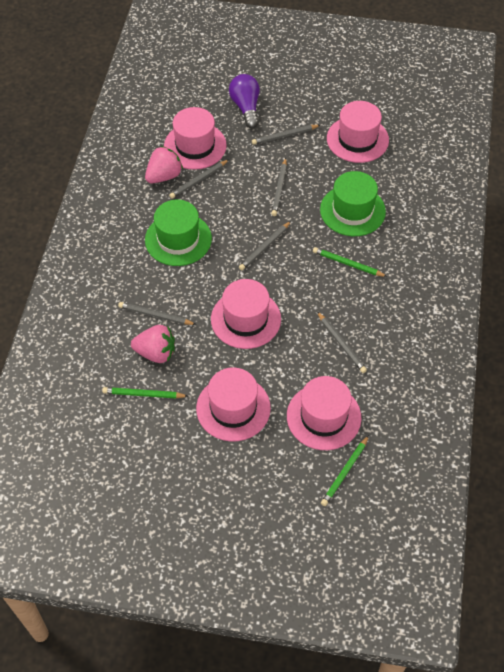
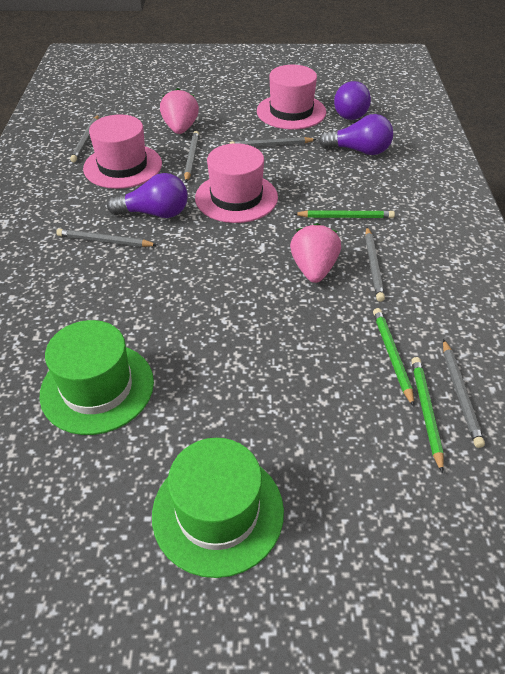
pink hat: [164,107,227,170] [196,367,271,442] [211,279,281,349] [287,376,361,450] [327,101,389,163] = 5 -> [83,114,162,189] [195,143,278,223] [257,65,326,130] = 3
purple light bulb: [229,74,260,128] = 1 -> [107,173,188,218] [319,114,393,155] [334,81,371,120] = 3

